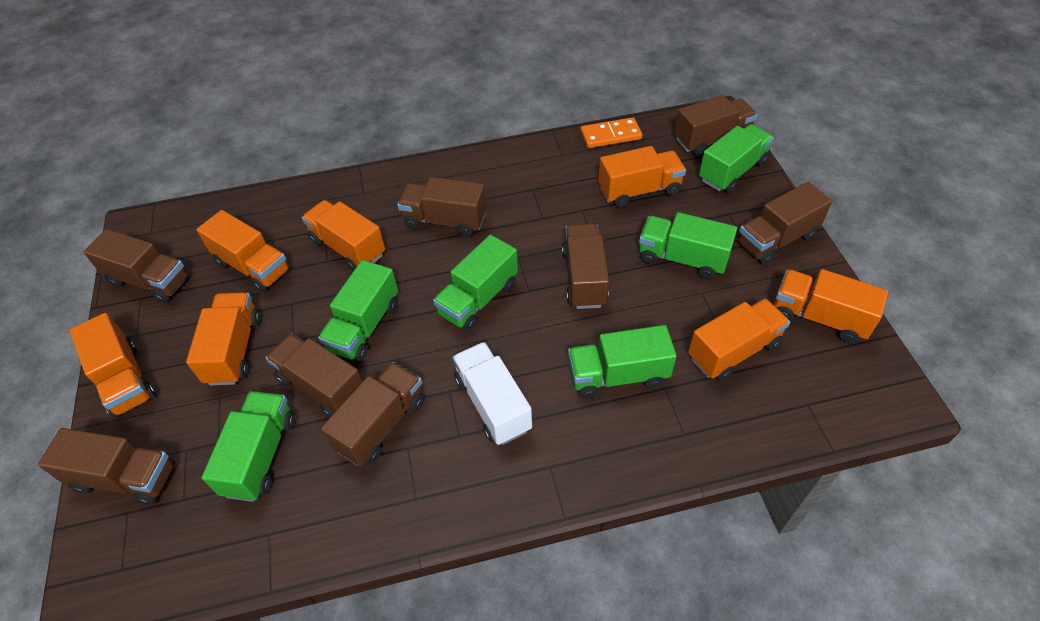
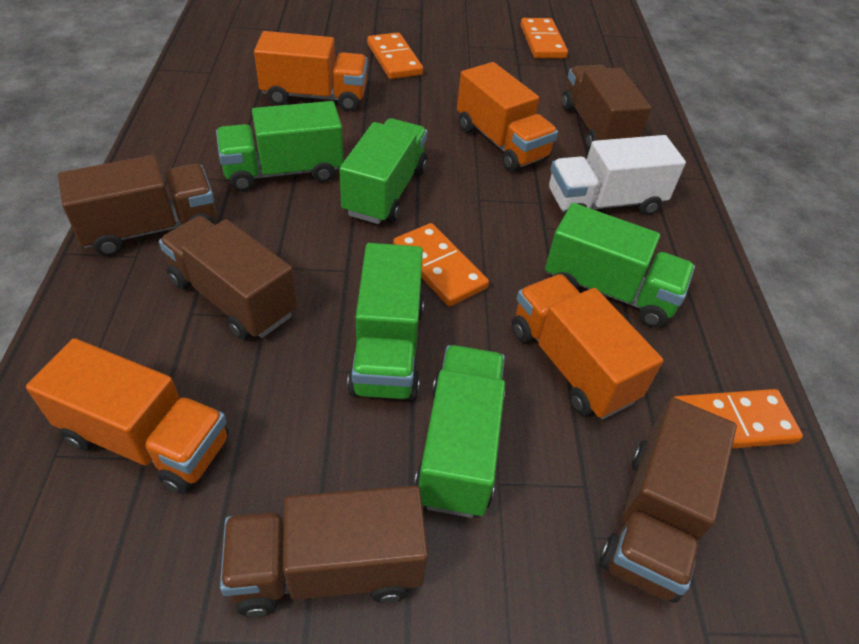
brown truck: [38,428,175,505] [83,229,190,303] [266,333,362,417] [321,362,425,466] [397,177,486,236] [562,224,609,309] [674,95,757,156] [737,182,832,265] = 8 -> [58,155,216,256] [159,216,297,340] [220,485,428,617] [562,65,651,150] [600,397,737,603] = 5
green truck: [202,391,295,502] [318,260,398,361] [433,235,518,331] [568,325,677,398] [639,212,737,279] [699,124,774,193] = 6 -> [216,101,344,192] [339,118,427,224] [347,243,424,400] [414,345,505,518] [545,203,695,327] = 5
orange domino: [581,117,642,148] = 1 -> [367,32,423,79] [393,223,489,306] [520,18,568,58] [674,389,803,449] = 4
orange truck: [69,313,156,418] [186,292,261,386] [196,210,291,292] [302,200,385,271] [598,146,686,208] [688,298,790,381] [774,269,888,343] = 7 -> [26,338,228,494] [254,31,368,111] [457,62,558,171] [512,274,663,419] = 4

